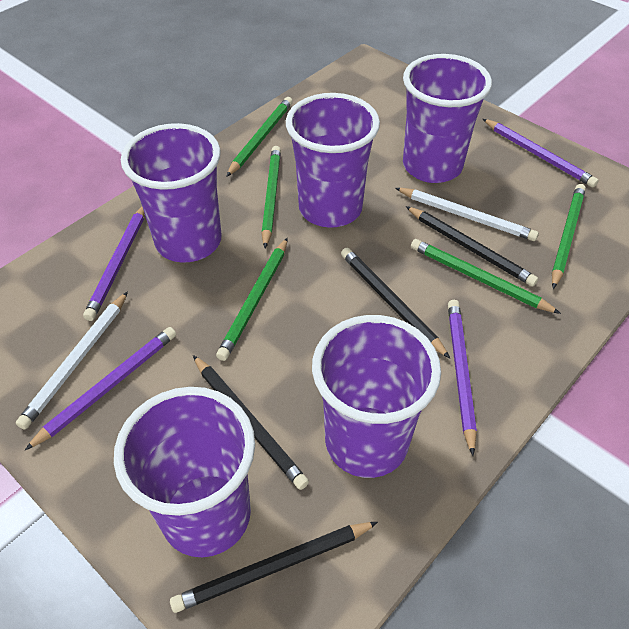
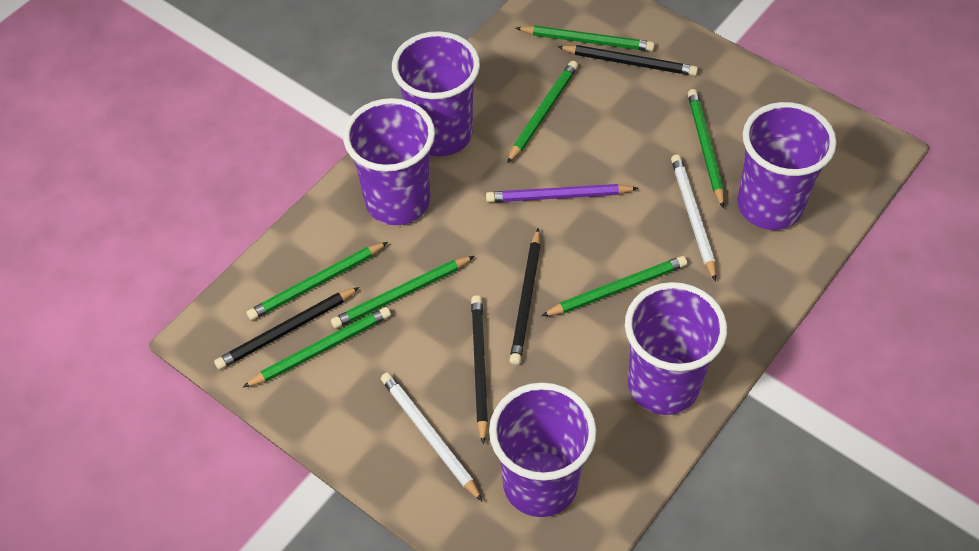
green pencil: [216,238,288,361] [226,97,293,177] [261,146,281,248] [411,239,561,314] [552,184,586,289] = 5 -> [242,307,391,388] [247,242,388,320] [331,256,474,329] [507,61,578,164] [516,26,655,51] [541,256,687,316] [688,89,724,209] = 7
purple pencil: [25,327,176,450] [83,206,145,321] [448,300,477,456] [483,119,599,187] = 4 -> [486,184,638,202] = 1

